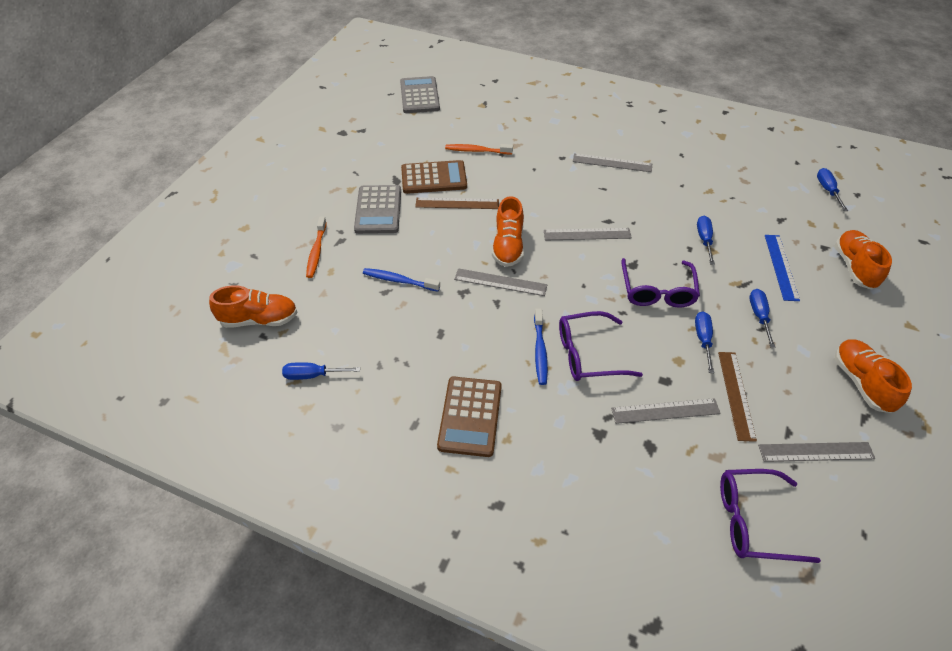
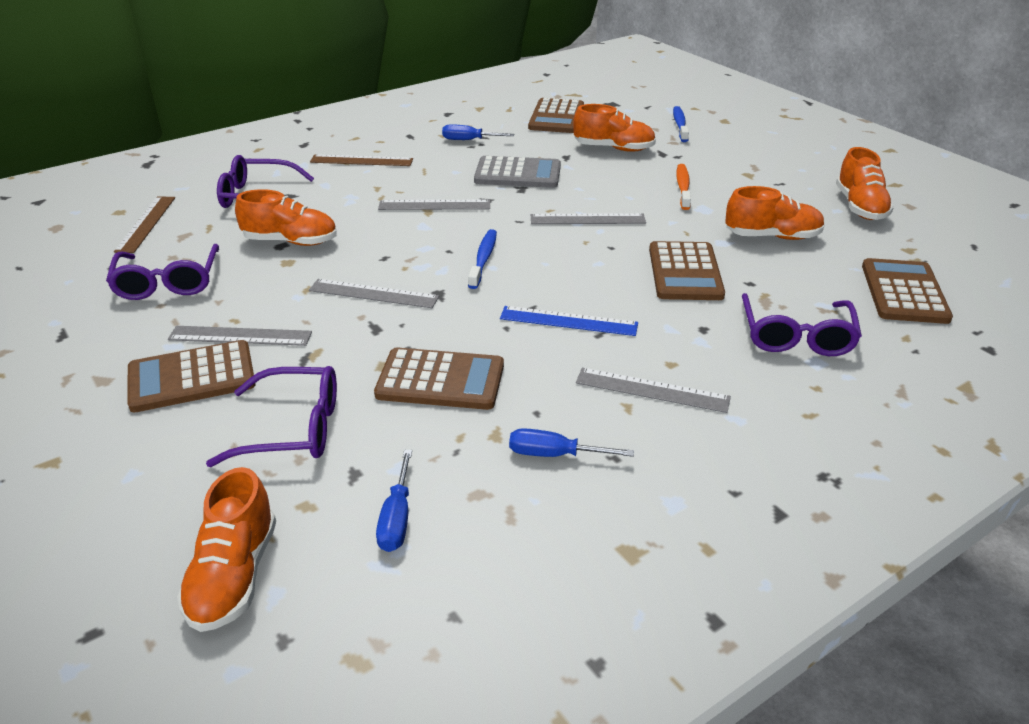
blue screwdriver: [282,362,360,380] [695,311,714,373] [697,216,715,265] [749,289,775,348] [817,168,848,211] = 5 -> [376,450,412,552] [442,124,514,140] [509,428,634,457] = 3
brown calculator: [401,160,467,194] [437,377,502,457] = 2 -> [127,340,256,412] [374,347,504,410] [528,98,584,133] [649,241,725,300] [862,258,953,324] = 5
grey calculator: [354,185,401,234] [400,76,440,113] = 2 -> [474,156,561,188] = 1
orange shoe: [209,285,298,328] [492,196,524,267] [835,230,892,289] [835,339,912,413] = 4 -> [177,467,276,632] [235,189,337,246] [573,104,656,152] [725,186,825,240] [836,147,894,220] = 5
orange toothbrush: [306,217,327,278] [445,144,513,154] = 2 -> [676,164,691,210] = 1
purple glasses: [559,311,643,381] [621,258,700,308] [720,469,821,563] = 3 -> [106,244,219,300] [206,366,337,467] [217,155,314,208] [742,293,862,356] = 4

